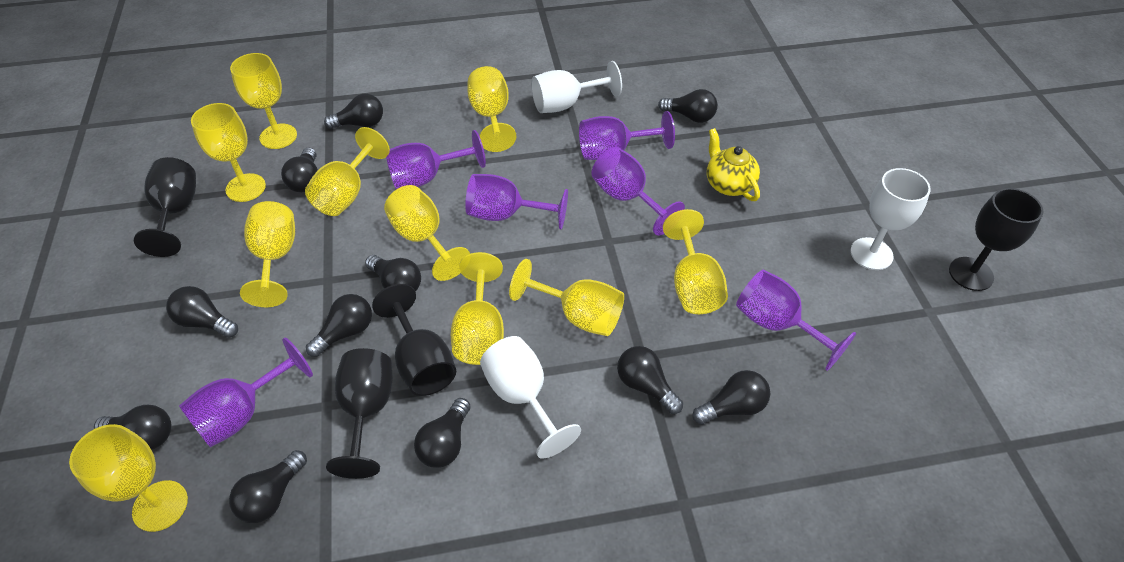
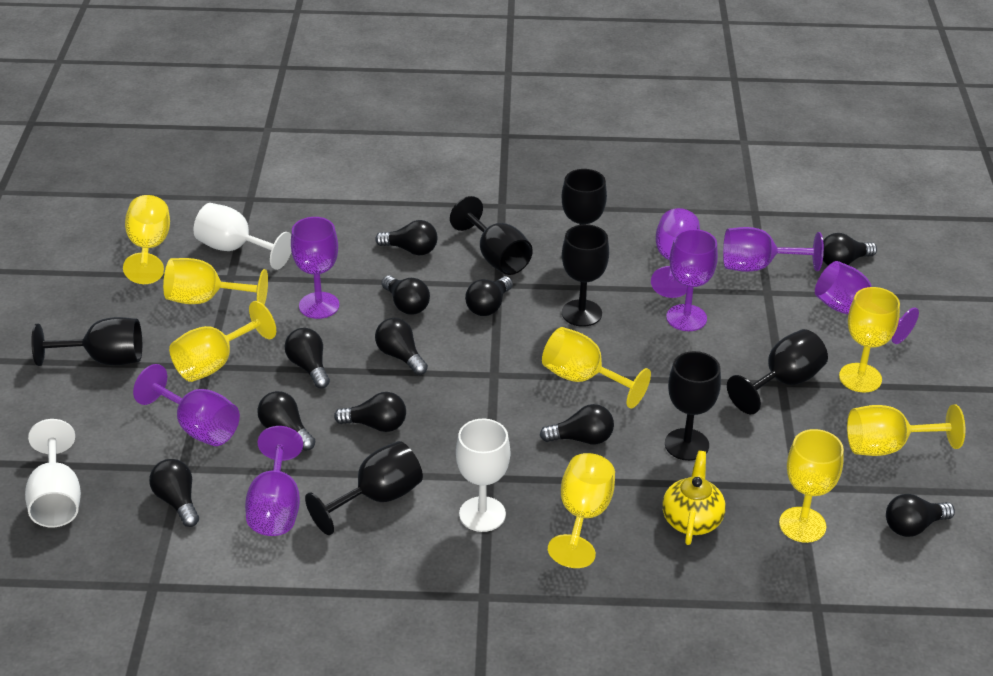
black goblet: [134,157,196,257] [326,348,393,479] [372,284,456,396] [949,188,1044,291] = 4 -> [31,317,142,366] [305,441,423,535] [450,196,533,275] [561,169,607,256] [562,224,609,327] [665,351,721,461] [727,329,828,414] = 7
purple goblet: [179,338,313,447] [385,130,486,189] [465,174,568,229] [579,111,675,160] [591,147,685,236] [736,269,856,371] = 6 -> [133,364,240,446] [245,426,303,536] [291,217,339,319] [651,208,700,298] [666,229,718,331] [723,227,824,272] [815,261,919,344] = 7
yellow goblet: [69,424,188,532] [191,103,266,202] [230,53,297,149] [240,201,295,307] [305,127,390,216] [384,185,470,281] [451,252,504,365] [467,66,516,152] [509,259,624,336] [663,209,728,314] = 10 -> [123,195,170,284] [163,258,268,305] [169,301,276,382] [542,327,651,408] [548,453,615,568] [779,429,844,543] [839,287,900,393] [847,404,965,456] = 8

